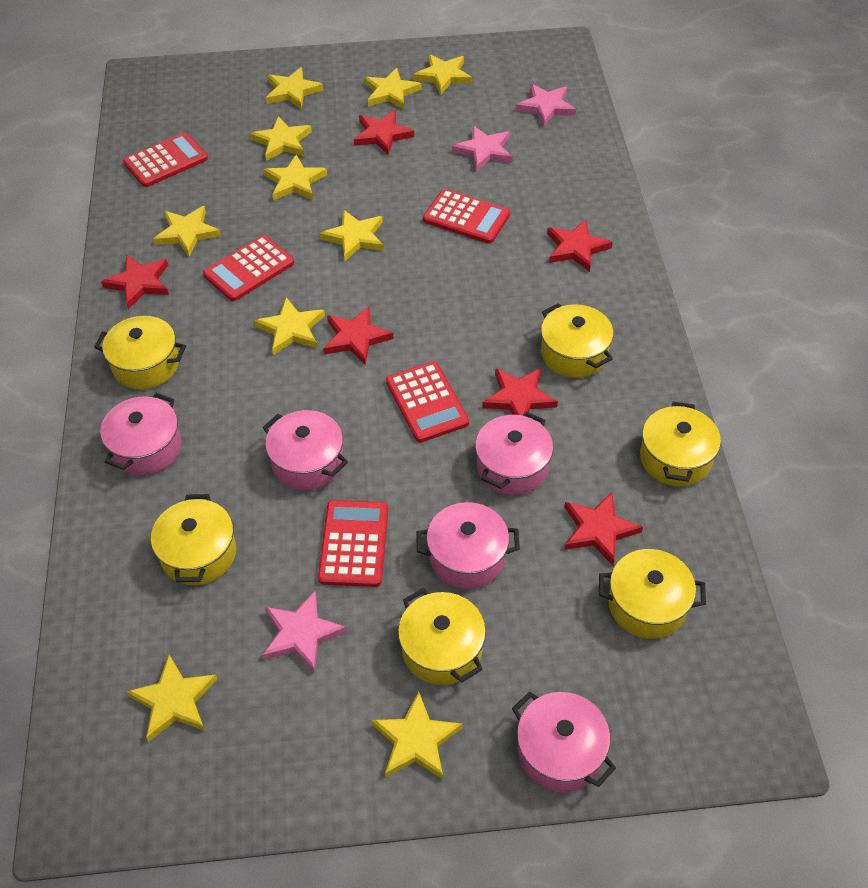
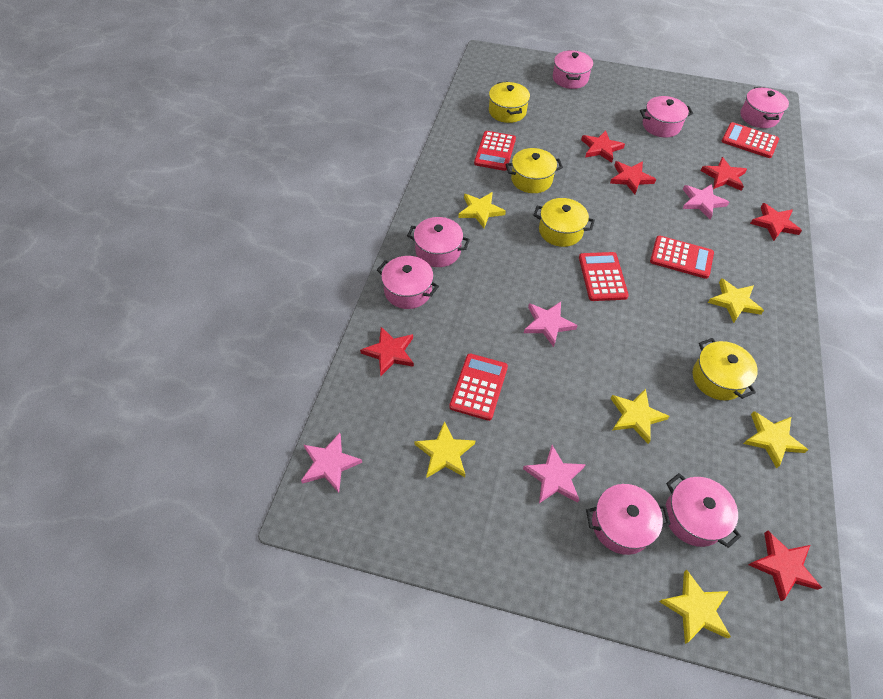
pink pot: [100,393,182,476] [263,410,348,490] [416,502,520,589] [475,412,553,495] [512,691,616,792] = 5 -> [377,256,439,309] [407,217,470,267] [553,50,593,89] [586,484,670,555] [640,96,693,138] [665,473,741,548] [740,87,789,128] = 7
pink star: [262,591,347,673] [452,126,513,172] [516,84,576,126] = 3 -> [301,433,362,493] [523,445,586,503] [524,302,578,347] [682,184,729,219] = 4
yellow pot: [94,316,186,390] [151,494,236,585] [398,588,486,685] [541,303,613,378] [599,549,706,639] [640,402,721,486] = 6 -> [489,81,530,123] [505,148,563,193] [533,198,595,247] [693,338,758,401] = 4
yellow star: [126,655,217,742] [153,206,221,257] [250,116,312,161] [254,297,325,355] [263,154,327,201] [266,67,323,110] [320,210,384,261] [364,68,422,110] [371,691,463,779] [414,54,472,95] = 10 -> [415,421,475,478] [458,192,506,228] [610,389,670,444] [659,570,731,644] [708,278,764,323] [743,411,808,469] = 6

